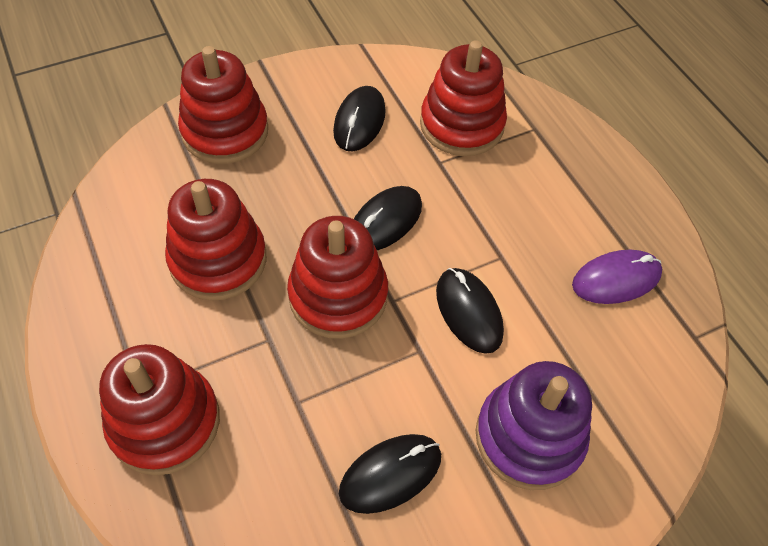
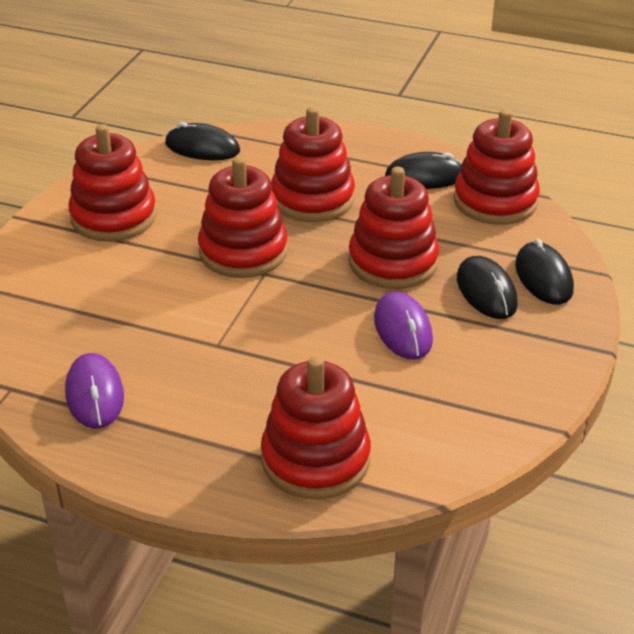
purple mouse: [572,250,662,304] = 1 -> [65,353,124,429] [374,292,433,360] = 2
purple stacking toy: [476,361,592,490] = 1 -> none = 0
red stacking toy: [99,344,220,475] [165,179,266,301] [178,46,268,164] [287,216,388,339] [420,40,507,156] = 5 -> [68,124,157,242] [198,157,288,278] [261,356,371,500] [271,107,355,222] [348,167,439,289] [454,109,540,225] = 6

